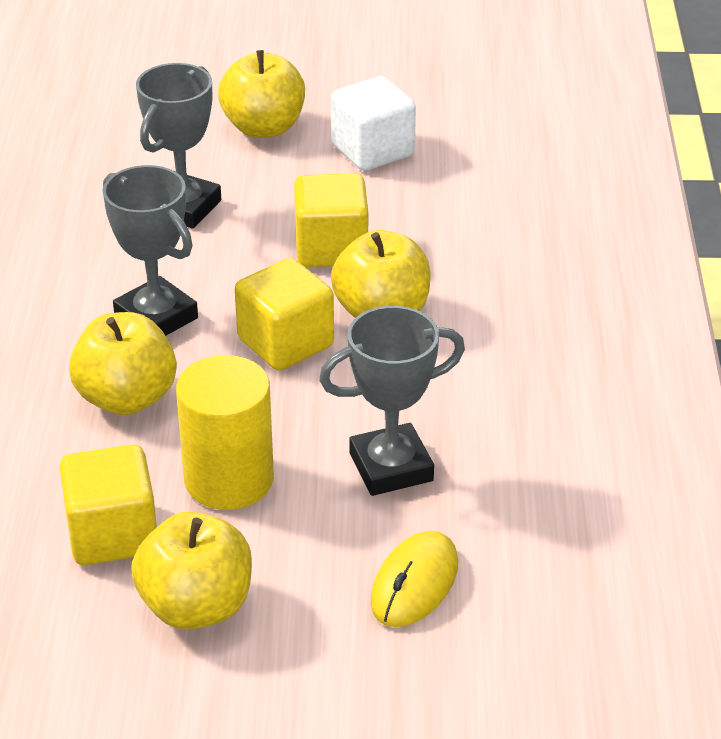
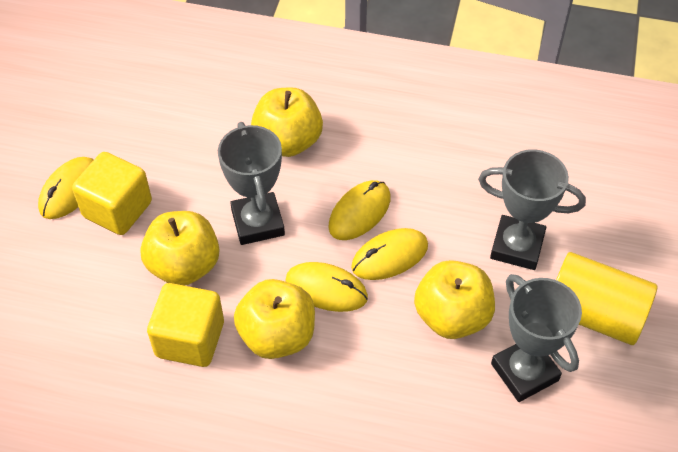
white cube: [331,76,416,171] = 1 -> none = 0
yellow cube: [60,445,157,565] [235,258,334,370] [294,173,368,267] = 3 -> [72,152,152,235] [147,283,224,367] = 2
yellow mouse: [370,531,458,627] = 1 -> [38,157,93,219] [285,262,368,312] [328,180,391,240] [351,228,428,280] = 4

